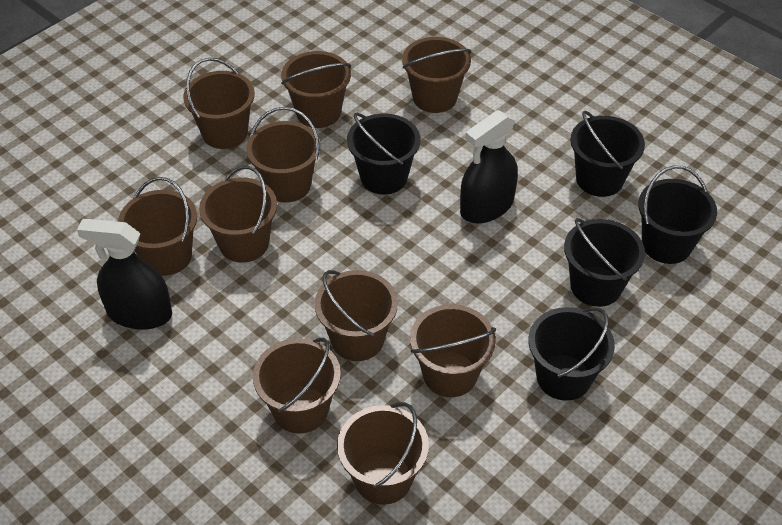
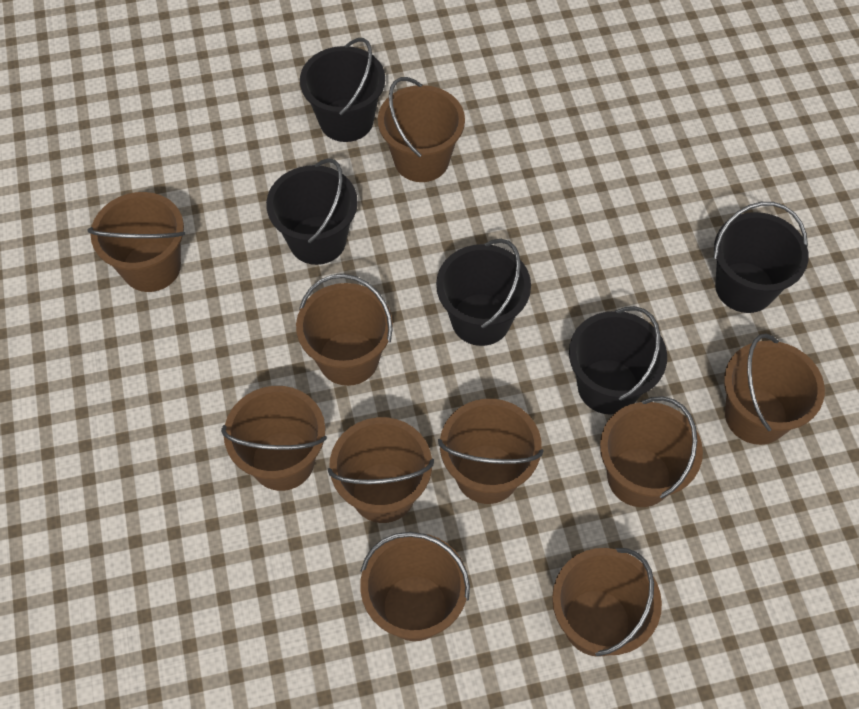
black spray bottle: [77,219,172,330] [460,110,518,223] = 2 -> none = 0

